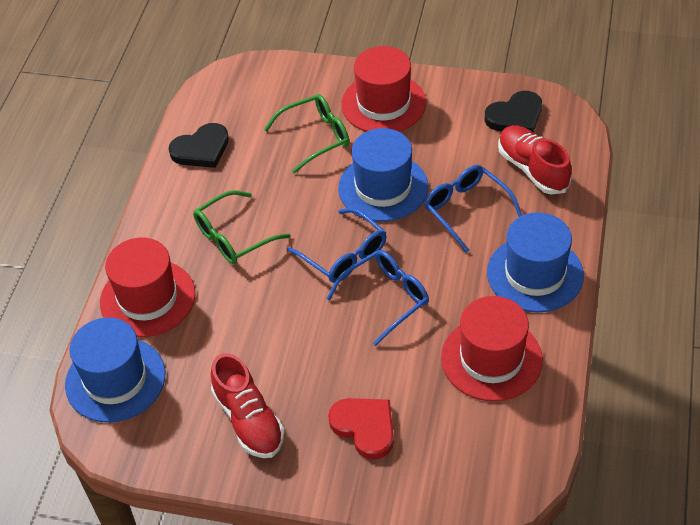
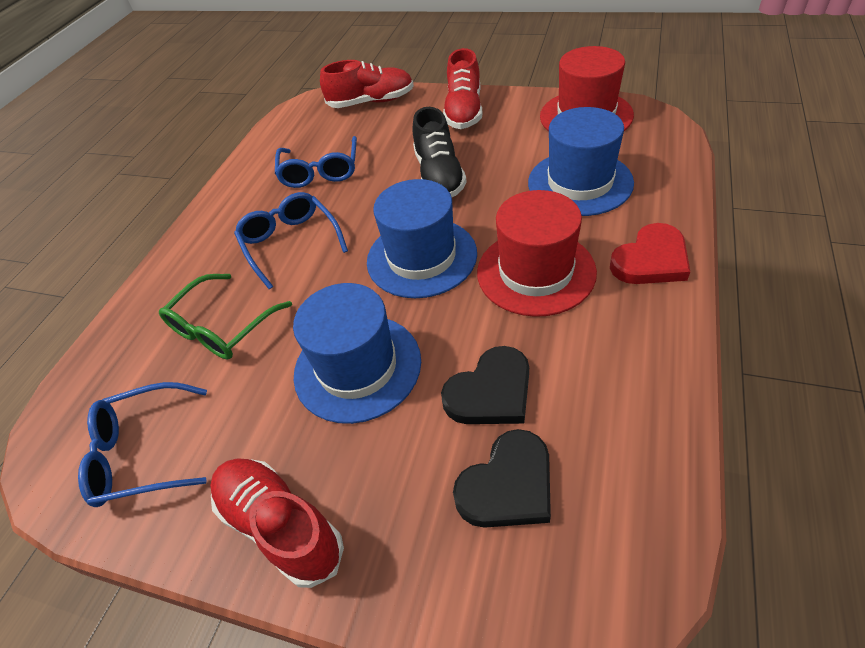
black shoe: none = 0 -> [412,107,467,197] = 1
green glasses: [193,190,290,264] [264,94,349,173] = 2 -> [159,274,292,359] = 1
red hat: [100,238,195,337] [341,46,426,132] [441,296,543,401] = 3 -> [477,190,597,317] [540,46,634,131] = 2
red shoe: [211,353,284,458] [498,125,572,194] = 2 -> [210,458,344,588] [320,60,414,108] [443,48,482,129] = 3

